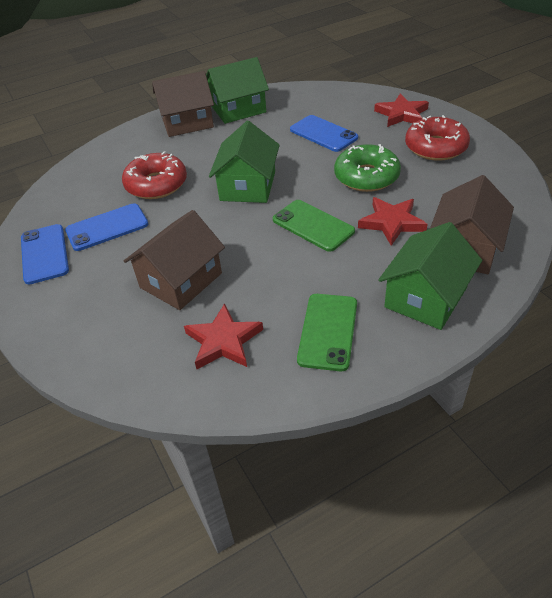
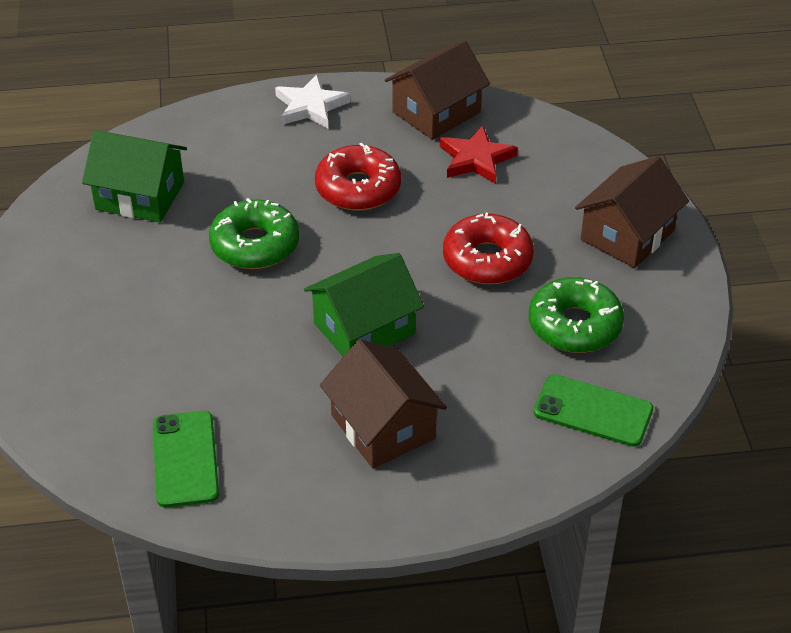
blue phone: [21,224,69,284] [65,203,148,251] [290,115,358,152] = 3 -> none = 0
green donut: [334,144,401,192] = 1 -> [209,198,299,269] [529,277,624,353] = 2
green house: [206,57,269,124] [209,121,280,203] [378,222,482,330] = 3 -> [82,130,187,222] [304,253,424,357] = 2
red star: [184,303,263,369] [358,197,428,246] [374,94,429,127] = 3 -> [440,125,518,184] = 1
white star: none = 0 -> [275,74,350,128] = 1

